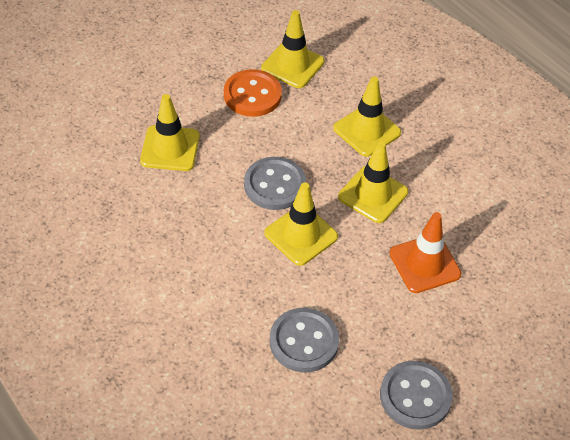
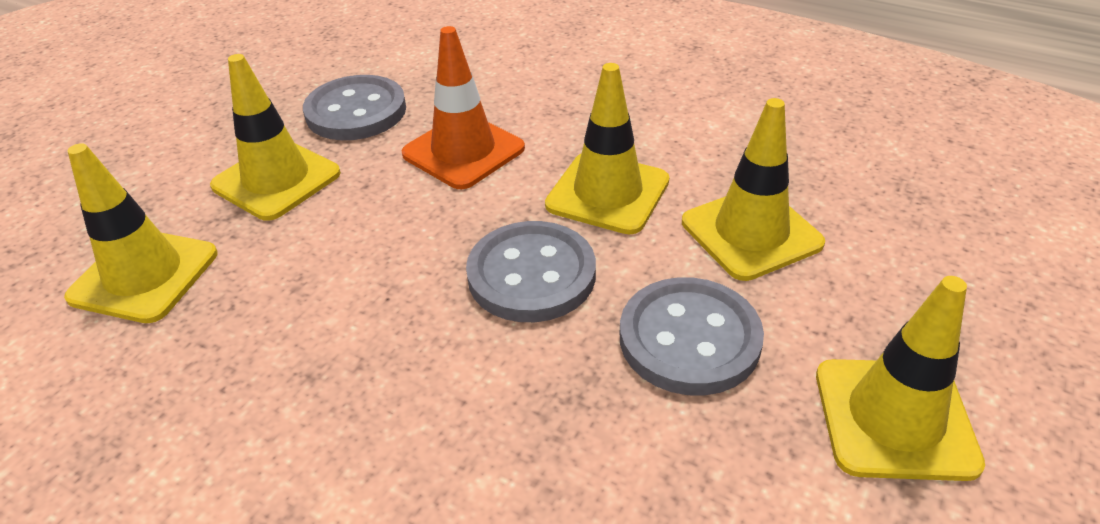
orange button: [224,69,282,117] = 1 -> none = 0

